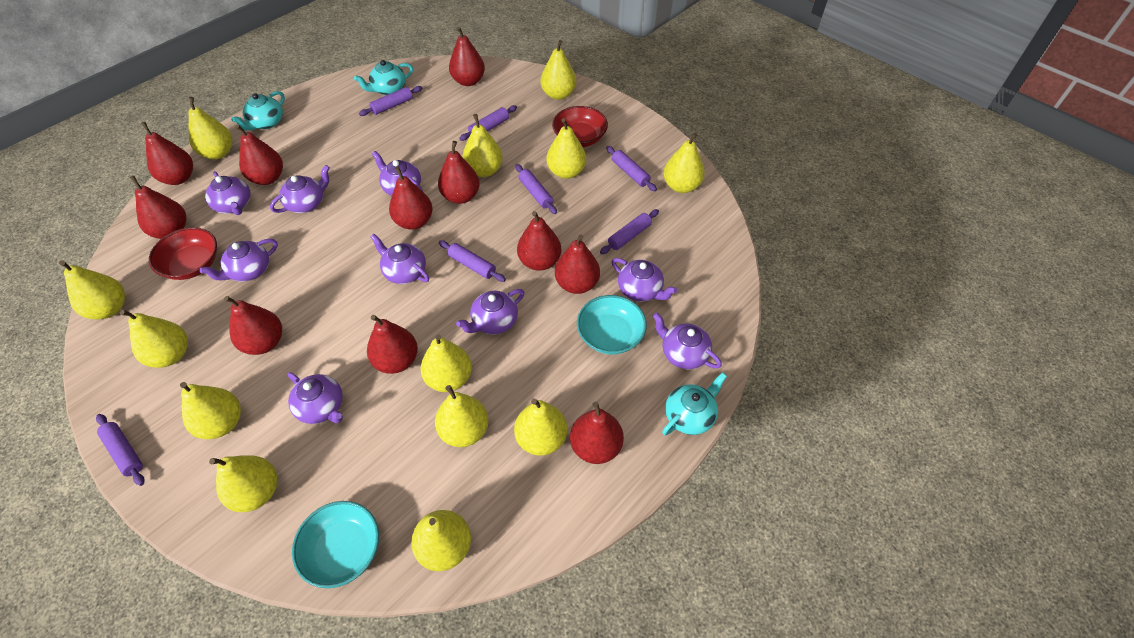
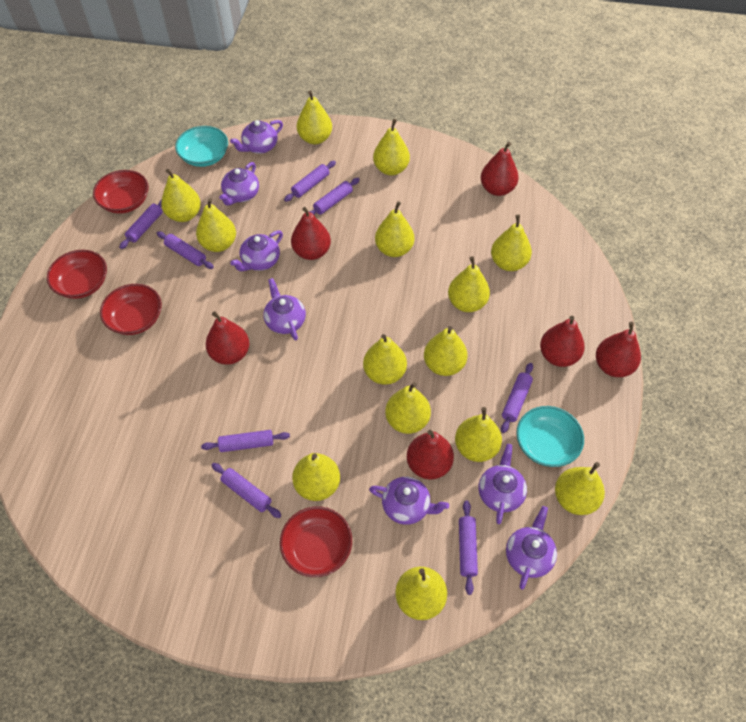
purple rolling pin: [96,414,145,486] [359,86,422,116] [439,240,506,282] [459,105,517,141] [515,164,557,214] [600,209,659,254] [606,146,657,191] = 7 -> [119,199,163,249] [157,231,214,269] [201,430,290,452] [211,463,281,518] [284,161,336,202] [309,178,360,215] [459,500,478,595] [501,363,533,433] = 8
purple teapot: [200,239,278,282] [205,171,251,215] [270,165,330,213] [288,372,343,424] [370,234,429,284] [372,151,423,196] [456,289,525,334] [612,258,677,302] [653,312,722,369] = 9 -> [219,162,259,206] [230,120,283,154] [230,230,283,271] [263,278,306,340] [369,477,449,525] [479,444,527,524] [506,506,557,590] = 7
red bowl: [149,227,217,280] [552,106,608,147] = 2 -> [47,250,107,299] [93,170,149,214] [100,284,162,335] [280,506,352,577] = 4
red pear: [130,176,187,239] [141,122,193,185] [224,296,282,355] [235,125,283,185] [367,315,418,374] [389,166,433,230] [438,141,480,204] [449,27,485,86] [517,211,561,271] [555,235,600,294] [570,402,624,464] = 11 -> [205,311,249,365] [291,207,331,260] [407,430,454,480] [481,142,519,196] [540,316,585,367] [596,322,641,377] = 6
turquoise teapot: [231,91,285,130] [354,60,413,95] [662,372,727,436] = 3 -> none = 0
yellow pear: [59,260,125,319] [120,310,188,368] [180,382,241,439] [188,97,232,159] [209,455,277,512] [411,510,471,571] [421,334,472,392] [435,385,489,447] [462,114,503,177] [514,398,567,456] [540,40,577,100] [547,118,586,179] [663,133,705,193] = 13 -> [161,169,201,222] [196,198,236,252] [292,453,340,501] [297,90,332,144] [363,334,407,385] [373,119,410,176] [375,201,414,257] [385,382,431,434] [395,567,447,620] [424,326,468,376] [448,256,490,312] [455,407,502,462] [491,214,532,271] [555,462,605,515] = 14

